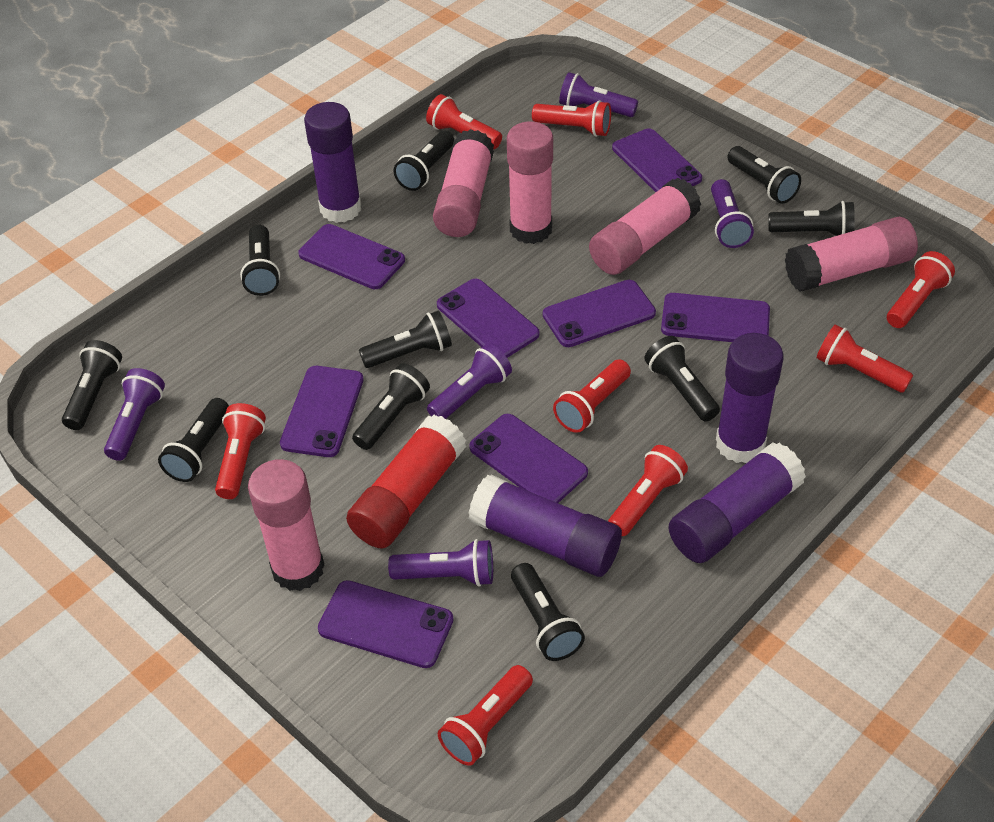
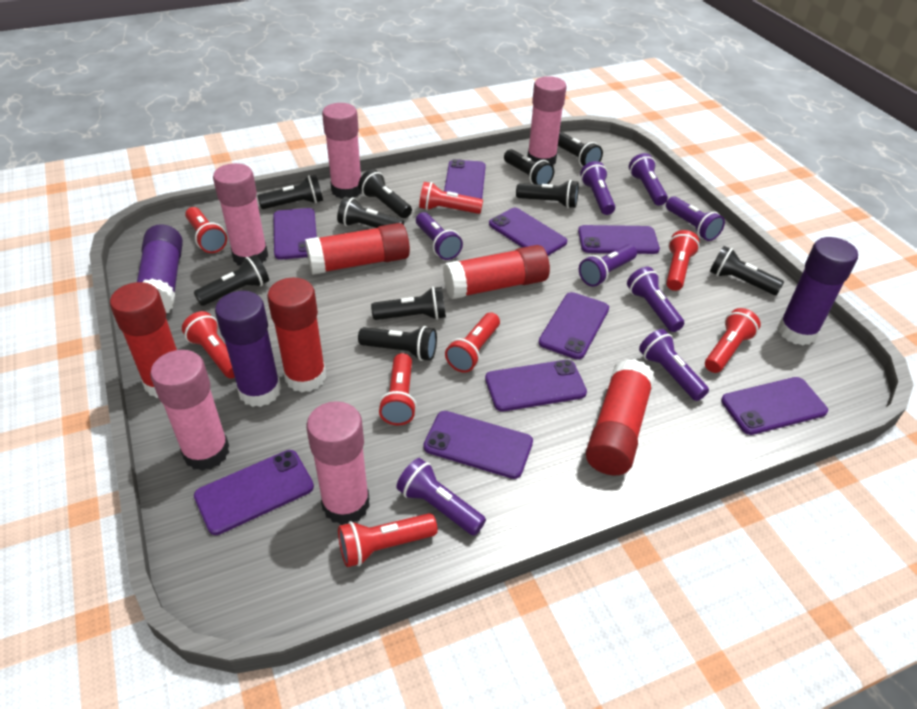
purple flashlight: [104,368,165,461] [388,539,493,587] [427,343,512,419] [559,72,638,117] [711,179,754,248] = 5 -> [396,458,486,536] [416,212,463,260] [579,244,637,287] [580,161,615,215] [627,267,684,332] [629,153,668,206] [639,329,709,401] [666,196,725,241] = 8
purple glue stick: [304,102,361,223] [468,475,622,577] [668,442,806,563] [716,333,783,463] = 4 -> [137,224,183,313] [215,291,281,407] [778,237,858,346] = 3
purple phone: [280,366,364,457] [298,224,405,289] [318,580,454,668] [437,279,540,358] [469,414,588,503] [543,280,656,347] [612,128,702,192] [661,293,770,342] = 8 -> [194,450,314,535] [273,208,317,260] [423,411,533,479] [444,159,486,199] [485,360,587,411] [489,208,567,256] [538,292,609,360] [578,225,660,254] [721,377,828,435] = 9
red glue stick: [346,415,466,548] = 1 -> [110,282,177,398] [267,278,326,392] [305,223,410,275] [443,245,550,299] [586,359,655,475] = 5

